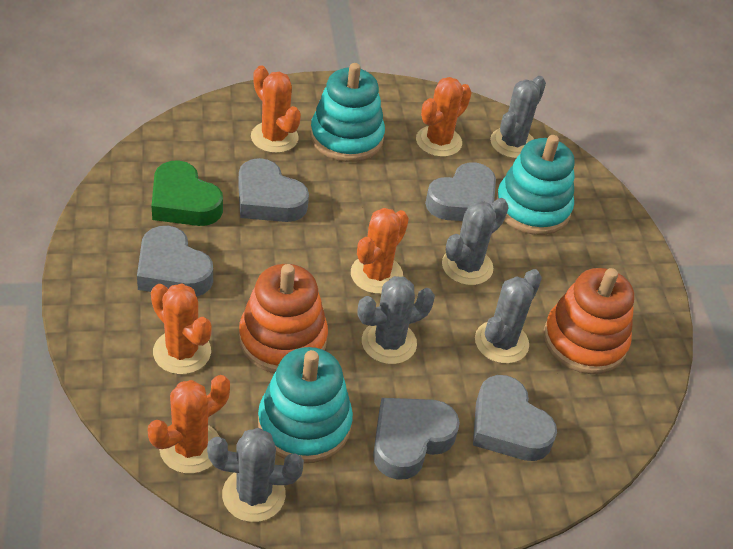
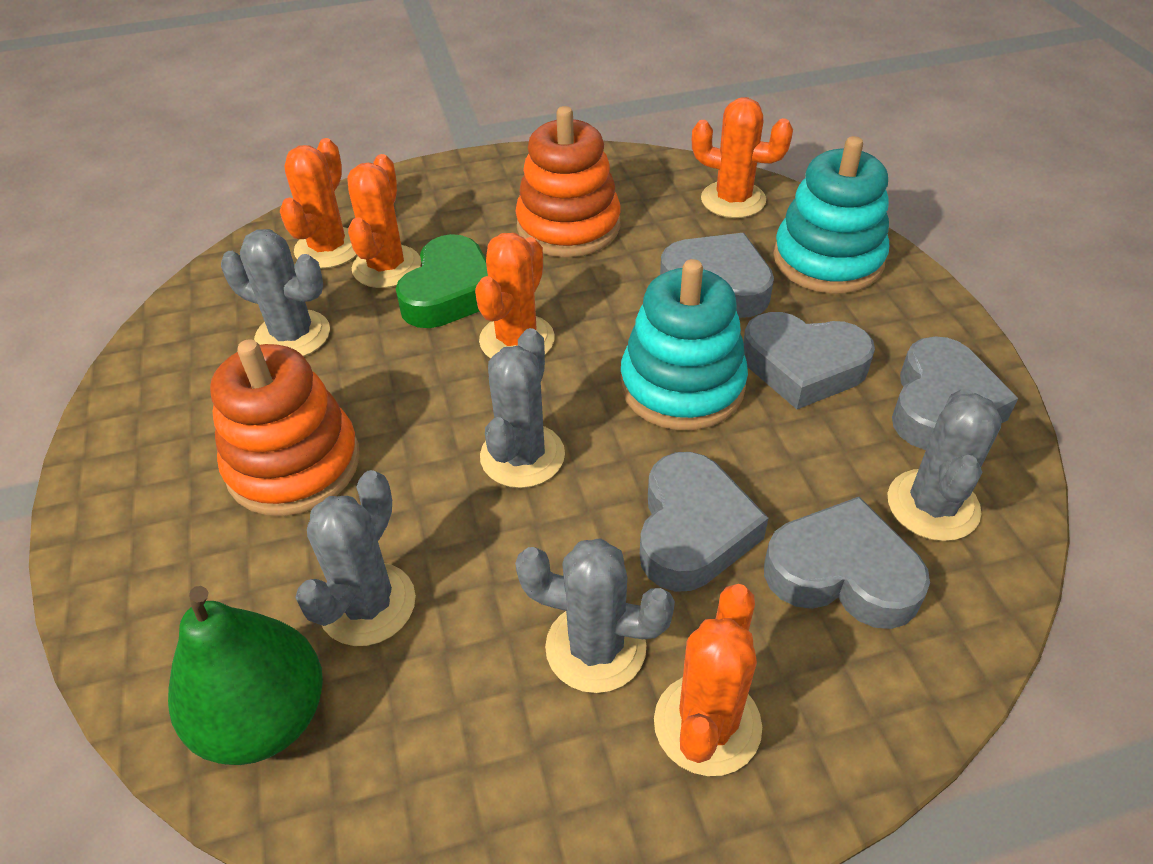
green pear: none = 0 -> [168,586,323,765] = 1
turquoise stacking toy: [258,347,353,463] [310,63,385,162] [496,135,575,235] = 3 -> [621,259,748,430] [773,136,889,293] = 2

